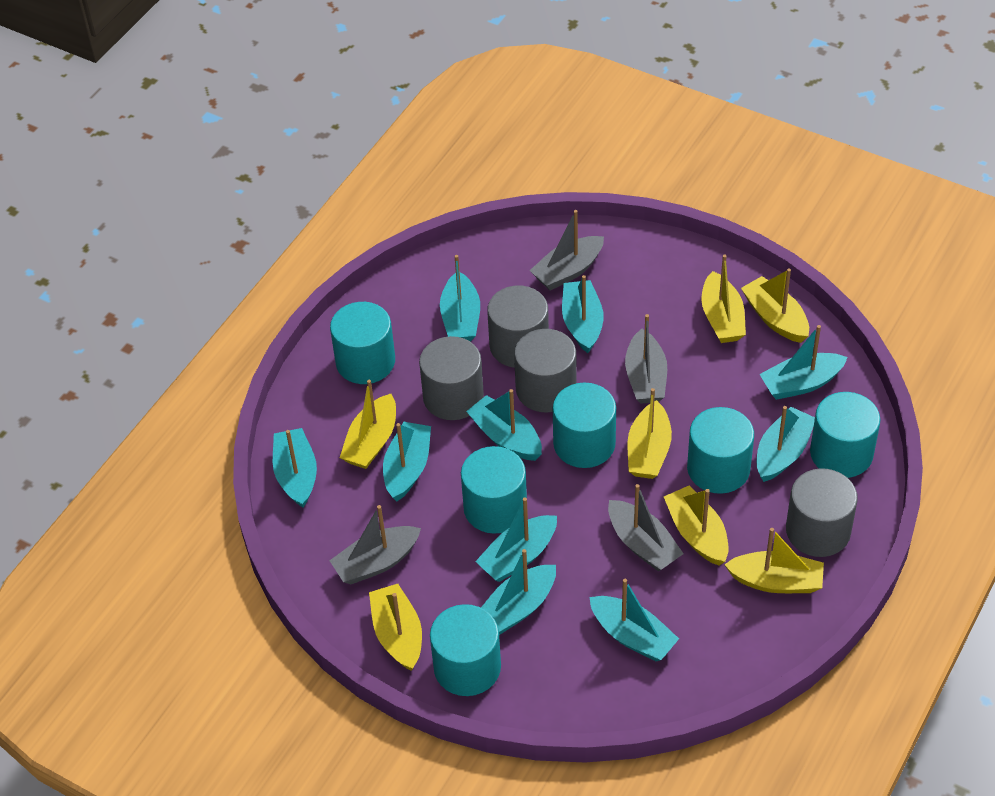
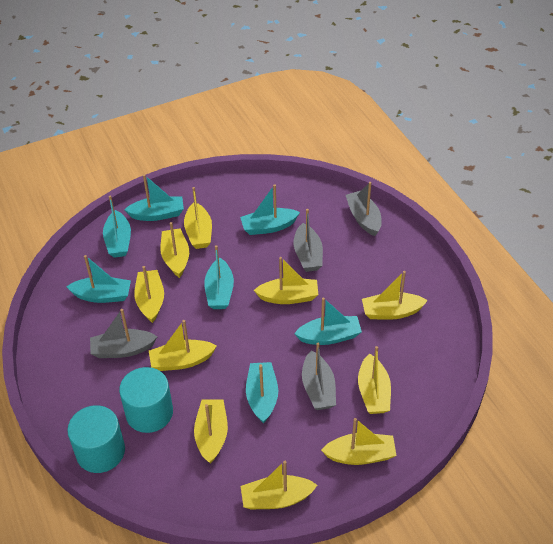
grey cylinder: [419,336,484,420] [487,286,549,368] [514,329,576,412] [786,468,858,557] = 4 -> none = 0
turquoise boat: [273,428,317,508] [383,422,431,502] [440,255,480,342] [466,389,542,461] [475,497,557,582] [481,549,556,635] [562,275,604,353] [589,579,679,661] [757,406,815,482] [760,325,848,400] = 10 -> [66,255,131,303] [103,195,131,258] [124,174,184,221] [204,245,234,309] [240,185,300,235] [246,362,278,423] [294,297,362,345] = 7
turquoise cylinder: [330,302,395,384] [430,604,501,696] [461,446,527,534] [553,383,616,468] [687,407,754,494] [810,392,880,478] = 6 -> [67,405,125,473] [119,367,173,433] = 2
yellow boat: [340,380,396,469] [369,584,422,671] [628,388,672,479] [664,486,729,566] [701,254,746,343] [724,528,824,593] [741,269,809,343] = 7 -> [134,266,164,323] [149,320,217,371] [160,222,189,278] [184,187,212,249] [194,399,228,464] [241,461,317,510] [254,257,318,304] [321,418,396,465] [358,346,391,414] [362,271,428,320] = 10

